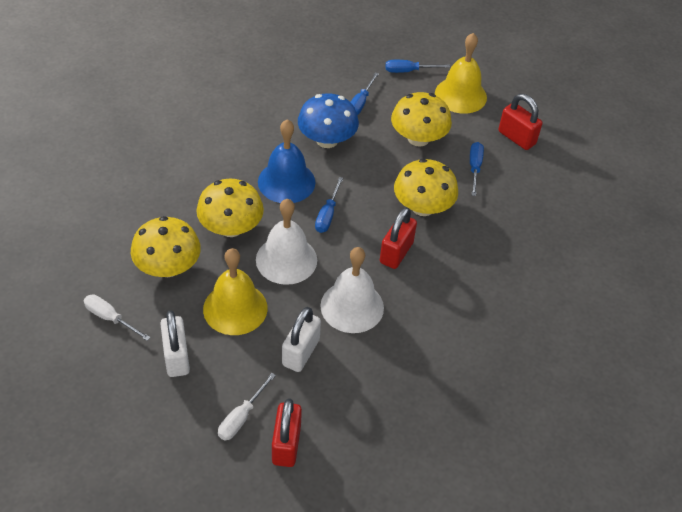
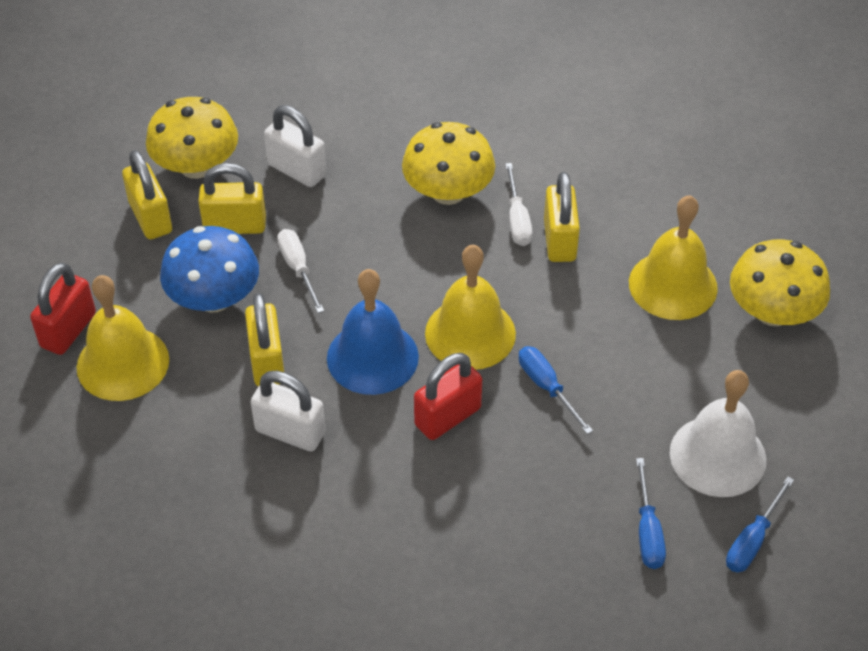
blue screwdriver: [315,177,343,233] [351,72,379,115] [386,60,450,73] [470,142,484,196] = 4 -> [519,346,593,434] [636,458,666,569] [726,476,794,573] = 3
red padlock: [272,398,302,467] [380,207,417,269] [499,94,542,150] = 3 -> [30,262,96,355] [414,353,482,440] = 2
white bell: [256,199,317,285] [320,247,384,333] = 2 -> [670,370,766,497] = 1
yellow bell: [203,248,268,335] [435,33,487,114] = 2 -> [77,275,169,401] [425,245,516,370] [629,195,718,320] = 3
yellow mushroom: [131,216,201,277] [196,179,264,237] [391,92,452,147] [394,159,458,216] = 4 -> [146,97,238,179] [402,122,495,205] [730,239,830,326] = 3
yellow padlock: none = 0 -> [122,150,172,239] [198,163,266,234] [245,293,284,386] [544,172,580,262] = 4

